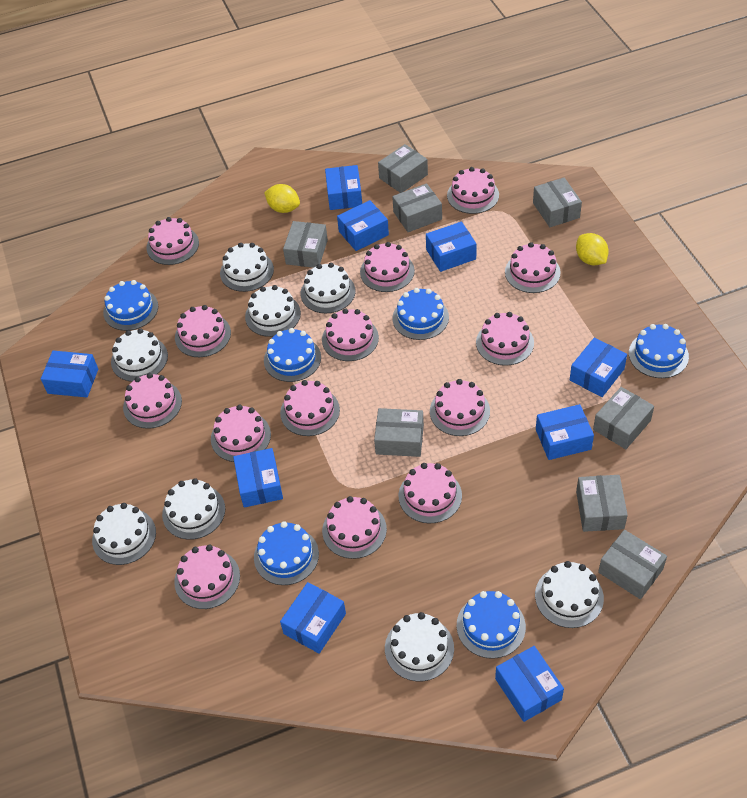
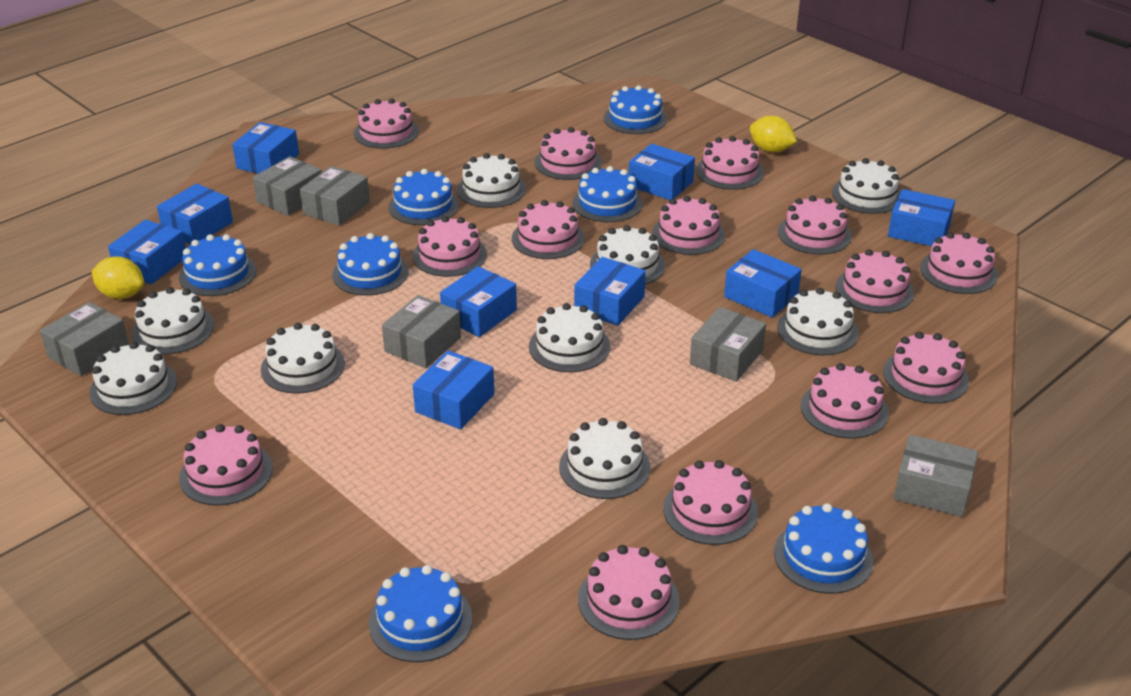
blue cake: [103,280,158,331] [254,521,319,585] [264,328,321,382] [393,288,449,340] [457,591,526,659] [629,324,689,378] = 6 -> [179,234,256,296] [332,233,409,296] [369,565,472,662] [388,169,459,225] [572,166,643,222] [604,85,667,134] [774,503,873,594] = 7
grey box: [283,221,328,268] [374,408,424,457] [378,144,428,193] [392,183,442,232] [533,178,582,227] [576,475,628,532] [593,387,654,449] [598,530,667,599] = 8 -> [40,302,129,376] [253,156,322,216] [300,166,370,226] [382,295,461,368] [690,307,766,382] [893,434,978,517] = 6
white cake: [92,503,156,565] [111,328,168,382] [162,478,225,540] [220,243,274,292] [245,285,301,337] [301,263,355,313] [385,612,454,682] [535,561,604,628] = 8 -> [89,342,177,415] [132,287,214,355] [261,323,345,394] [457,153,526,208] [529,303,610,372] [559,418,650,499] [590,225,665,285] [777,288,858,355] [832,158,901,214] = 9

